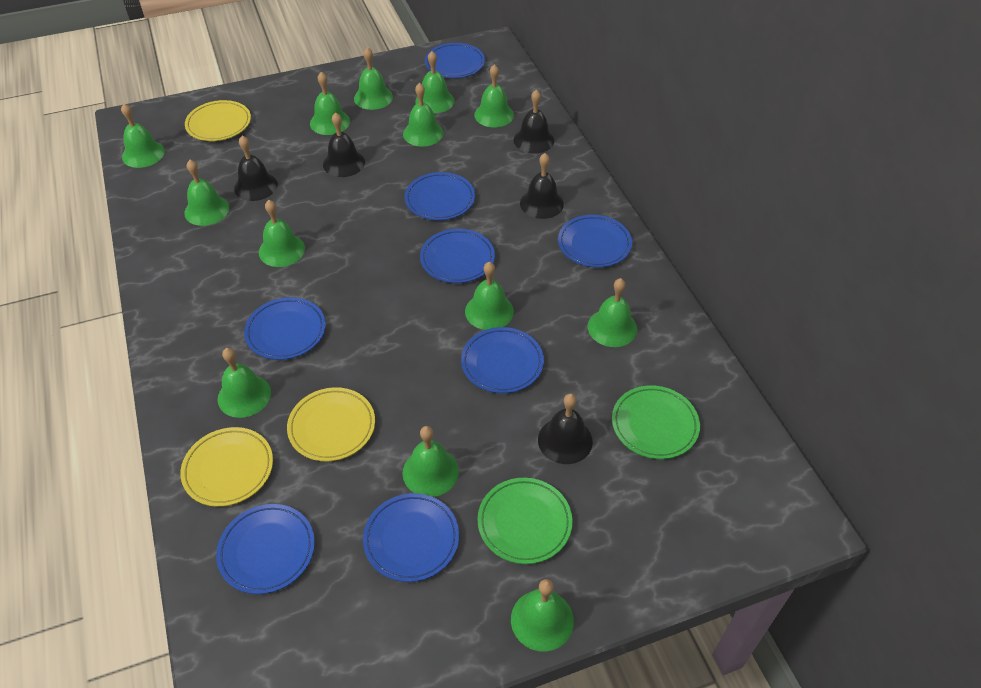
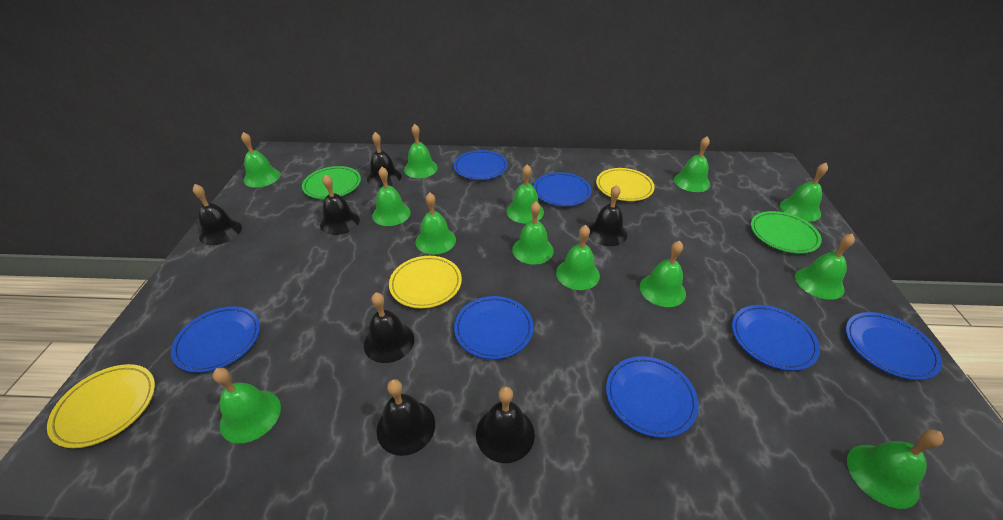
black bell: [234,136,278,201] [323,112,365,177] [514,89,554,154] [520,153,564,219] [538,394,593,464] = 5 -> [193,184,242,245] [320,174,360,235] [364,293,415,363] [367,132,402,187] [377,379,435,456] [476,386,535,463] [589,185,627,246] = 7
blue plate: [216,504,315,594] [244,297,326,360] [363,493,459,582] [405,172,475,220] [420,229,495,283] [425,43,485,78] [461,327,544,393] [558,215,632,268] = 8 -> [171,306,260,373] [453,150,508,180] [454,296,534,360] [533,172,592,207] [606,356,699,438] [732,305,820,371] [846,312,942,380] = 7

